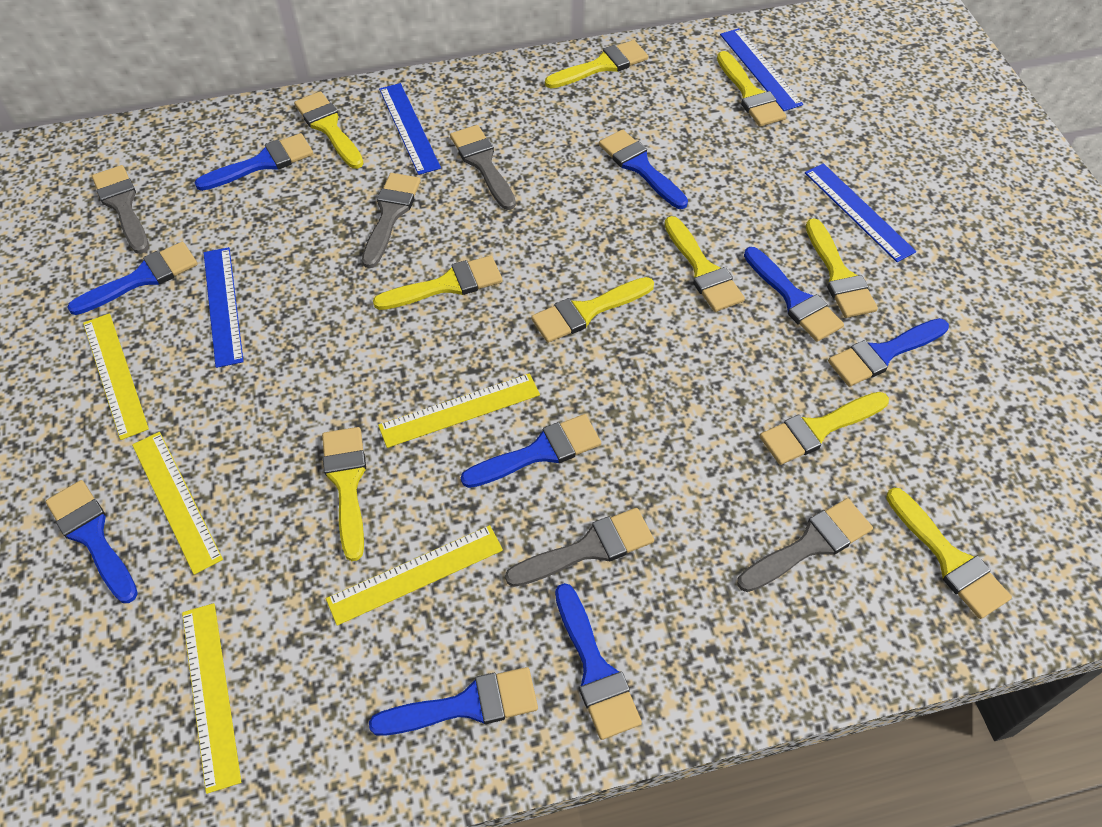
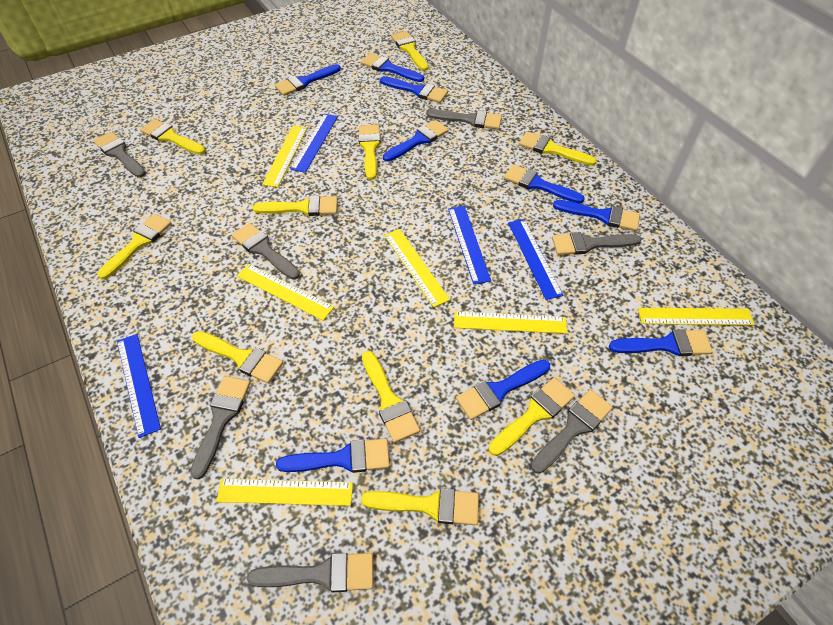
grey brush: [92,165,149,254] [362,173,421,268] [450,125,516,210] [505,508,654,587] [737,498,873,592] = 5 -> [94,132,146,178] [190,376,250,480] [232,223,300,279] [247,553,373,593] [427,109,502,129] [531,390,613,474] [552,232,641,255] = 7
yellow ruler: [83,313,149,440] [132,432,223,575] [182,603,241,794] [326,525,503,626] [378,374,540,448] = 5 -> [216,479,353,506] [237,264,334,321] [262,125,307,187] [384,229,450,307] [454,311,567,334] [638,308,754,325] = 6

